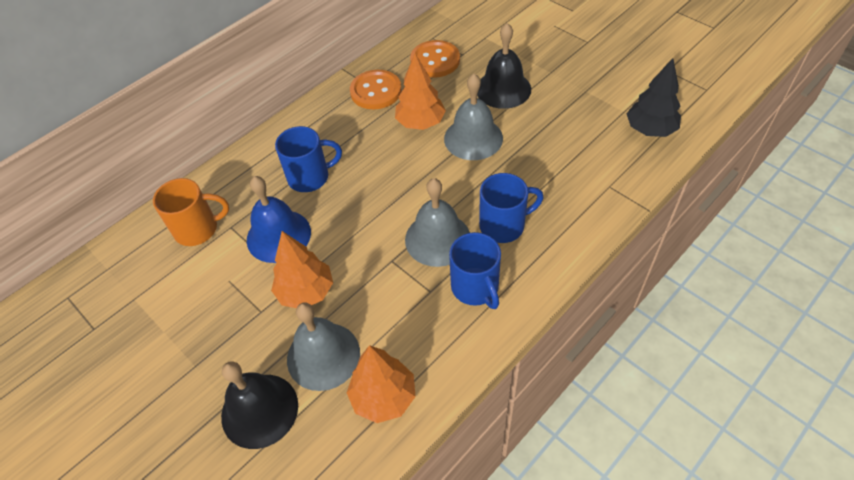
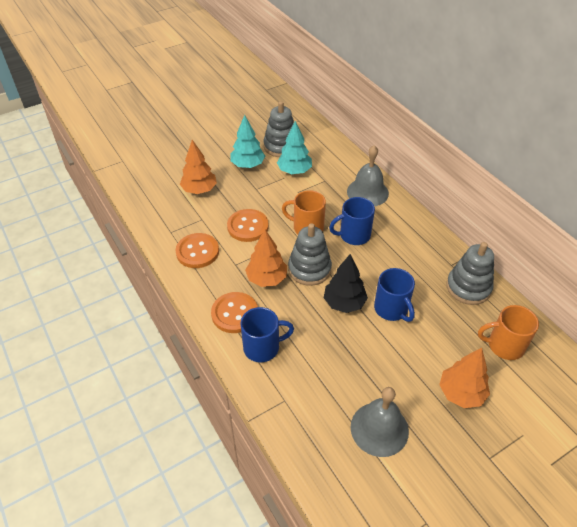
black bell: [221,361,298,449] [477,23,531,109] = 2 -> none = 0
blue bell: [247,176,311,263] = 1 -> none = 0
grey bell: [287,303,360,391] [405,178,470,267] [444,74,503,160] = 3 -> [347,145,389,206] [350,387,409,457] = 2
grey stacking toy: none = 0 -> [263,101,294,157] [288,223,332,286] [446,242,494,305] = 3
orange button: [350,70,402,109] [410,40,460,78] = 2 -> [175,233,219,268] [211,292,258,333] [227,209,269,242] = 3
orange mug: [153,178,229,246] = 1 -> [282,190,326,234] [478,305,539,360] = 2
turquoise tree: none = 0 -> [230,115,265,168] [277,121,312,174] = 2

